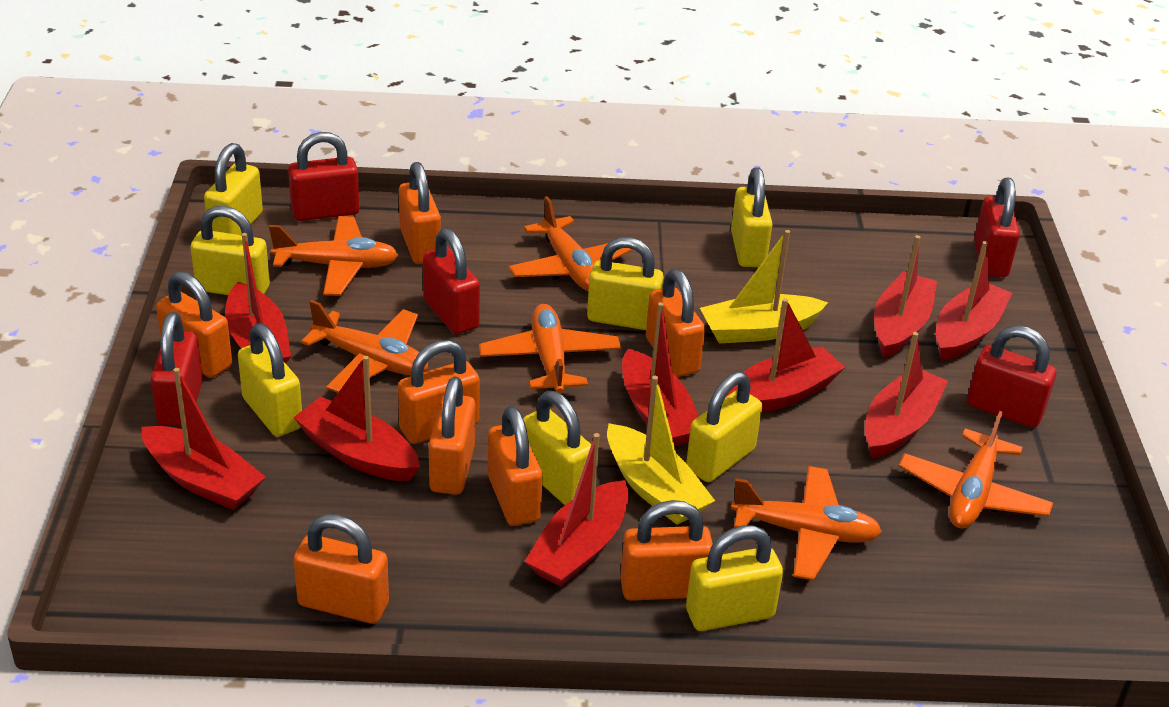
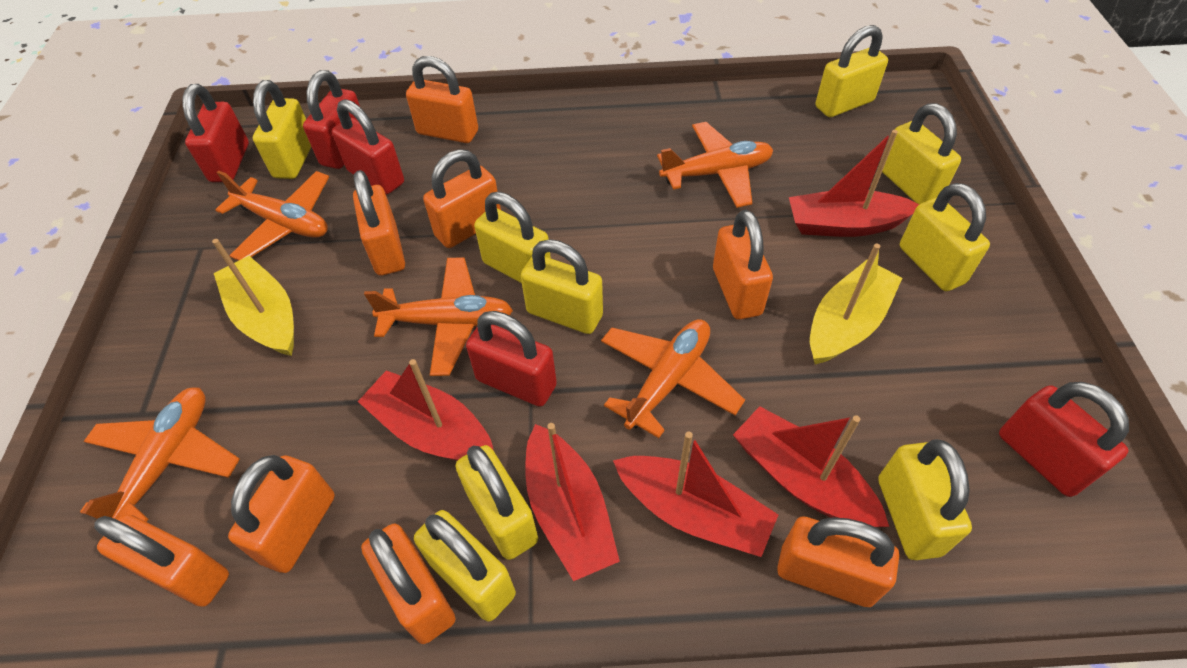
orange plane: [269,216,398,296] [301,300,428,393] [479,304,621,394] [508,196,633,291] [731,466,882,581] [899,411,1053,528] = 6 -> [80,387,240,522] [215,171,329,261] [364,257,513,376] [601,319,745,438] [657,122,773,208] = 5
red boat: [141,368,266,510] [225,233,291,363] [293,356,420,481] [524,433,629,587] [622,302,699,446] [726,298,845,413] [865,332,948,459] [874,235,937,358] [936,241,1012,361] = 9 -> [358,359,494,461] [526,423,620,581] [613,431,778,557] [733,406,889,527] [789,130,919,237] = 5
yellow padlock: [190,206,270,295] [204,143,263,235] [238,324,302,437] [523,391,591,505] [587,237,664,330] [686,372,762,482] [686,525,783,631] [731,167,772,267] = 8 -> [253,80,311,179] [414,510,516,622] [456,445,538,560] [474,192,551,283] [521,239,603,334] [816,25,888,117] [878,439,972,560] [882,103,961,204] [900,183,990,291] = 9

